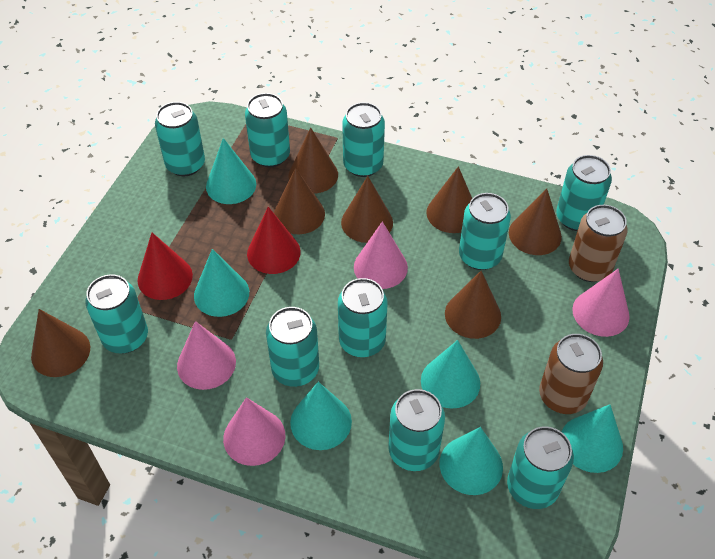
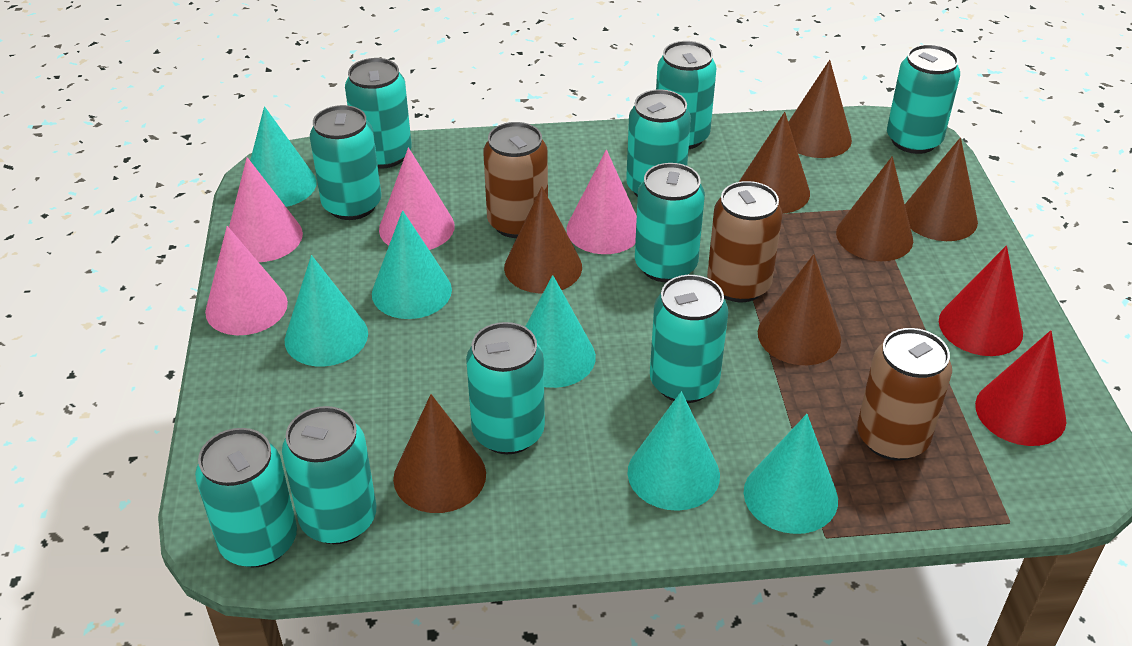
brown can: [539,334,603,414] [569,205,628,282] = 2 -> [483,122,548,238] [707,181,782,302] [857,328,952,461] = 3

